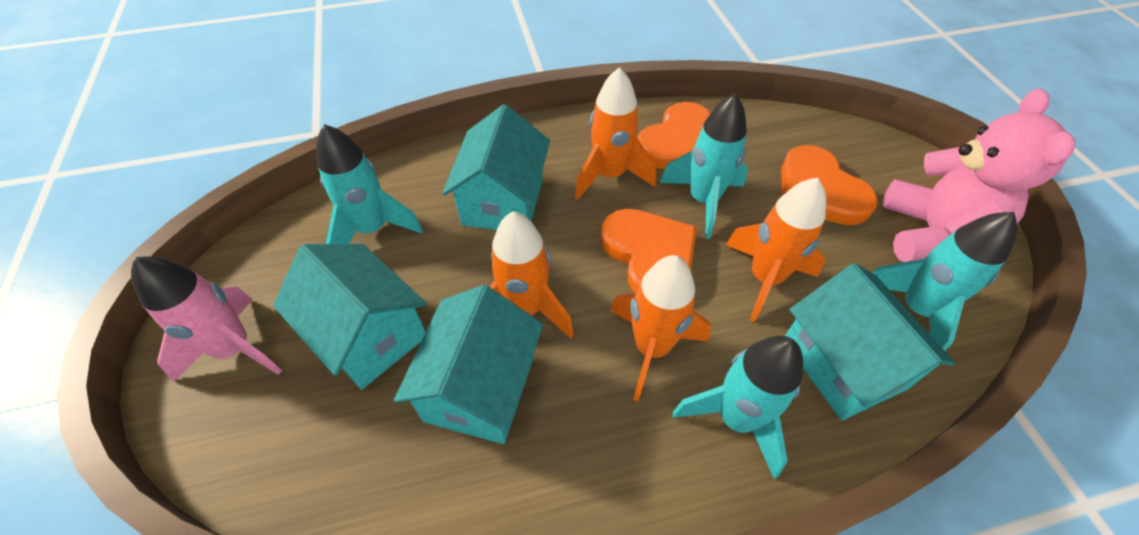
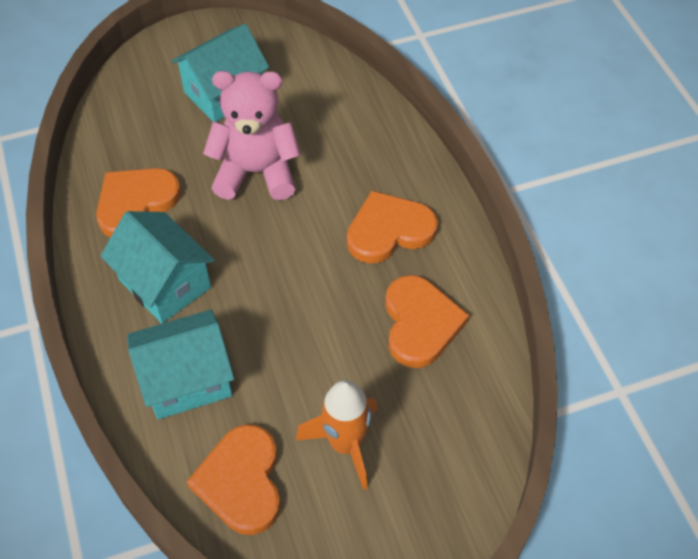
orange heart: [601,209,697,293] [637,102,711,169] [781,145,878,225] = 3 -> [96,168,181,238] [187,424,281,535] [347,191,438,264] [385,275,469,368] = 4
orange rocket: [490,211,574,338] [575,67,656,200] [611,255,711,402] [726,178,826,322] = 4 -> [296,380,378,490] = 1
pink rocket: [131,256,282,382] = 1 -> none = 0
turquoise house: [273,244,427,390] [394,285,543,444] [442,104,550,230] [785,263,956,420] = 4 -> [100,211,215,324] [127,309,234,419] [171,24,269,122] = 3
turquoise rocket: [316,124,423,244] [660,94,748,239] [673,336,803,479] [872,212,1017,351] = 4 -> none = 0

